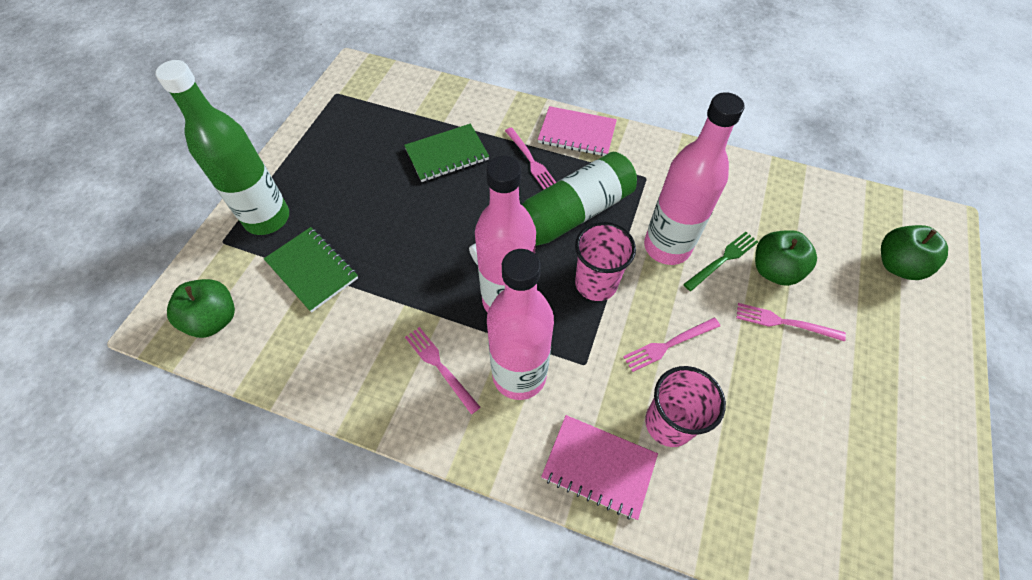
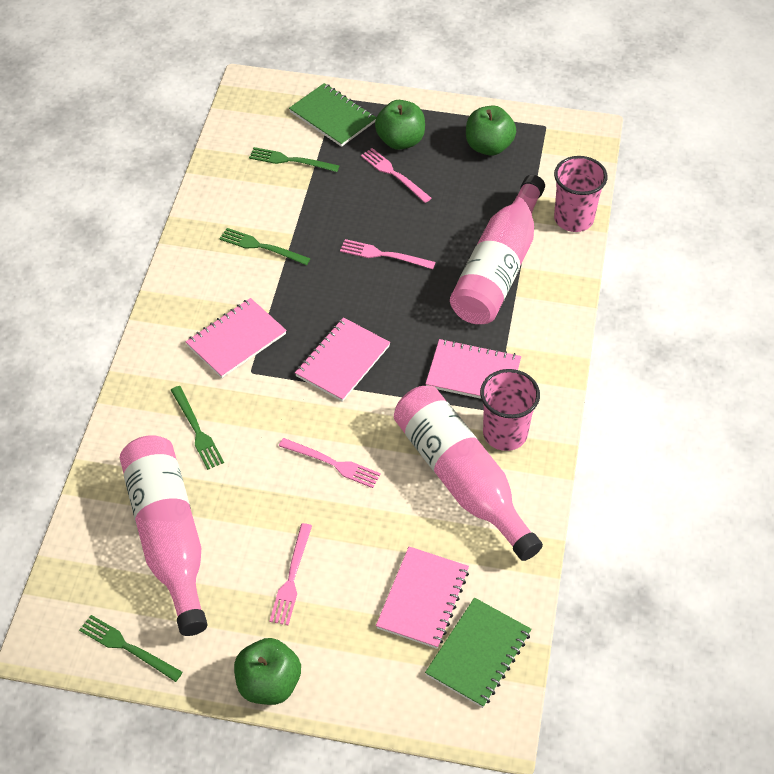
green bottle: [155,60,289,235] [469,152,637,265] = 2 -> none = 0
green fork: [683,232,758,291] = 1 -> [79,615,183,682] [171,386,224,470] [219,228,311,265] [249,147,339,172] = 4
pink notebook: [538,106,617,156] [541,415,658,520] = 2 -> [186,298,287,378] [295,317,390,402] [376,547,469,649] [426,339,521,399] = 4

